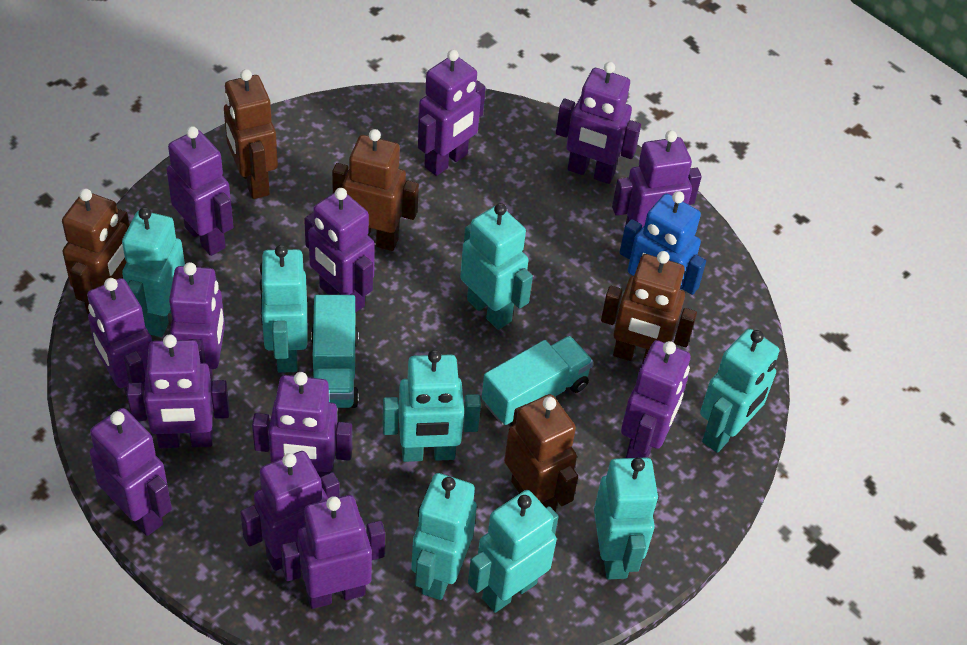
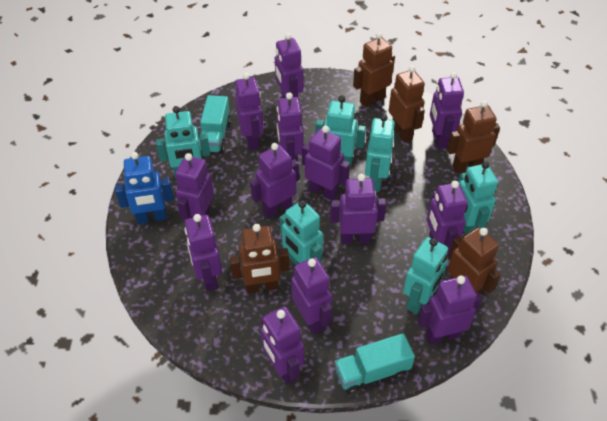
turquoise robot: [122,207,185,337] [259,245,307,373] [383,350,481,462] [411,473,477,600] [460,203,533,330] [468,490,559,613] [594,457,658,579] [700,329,779,453] = 8 -> [156,106,210,178] [280,200,323,264] [315,96,366,168] [365,114,395,192] [403,237,448,314] [458,161,498,235] = 6

